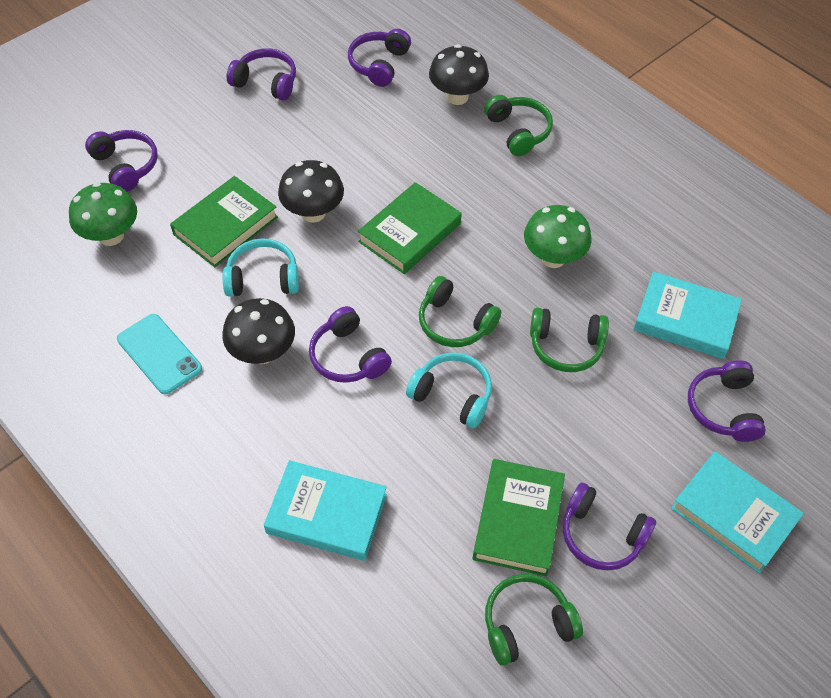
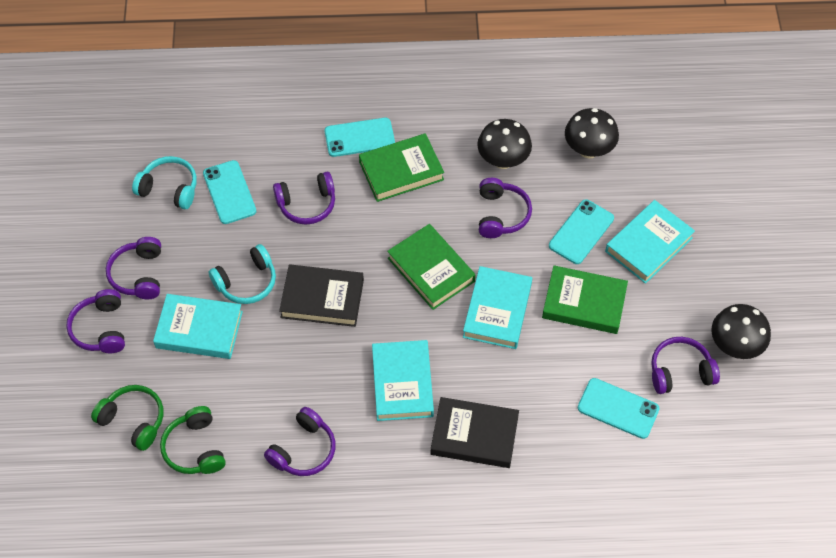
black book: none = 0 -> [279,264,364,327] [431,397,519,468] = 2
green headphones: [419,276,501,347] [484,95,553,156] [485,574,583,666] [530,308,609,372] = 4 -> [91,385,163,451] [160,406,226,474] = 2
green mushroom: [69,182,137,246] [524,205,591,268] = 2 -> none = 0
turquoise book: [264,460,387,561] [633,271,742,359] [671,451,804,573] = 3 -> [153,294,243,359] [372,340,434,421] [463,266,532,349] [605,200,695,284] = 4
turquoise phone: [117,314,202,395] = 1 -> [203,160,257,224] [325,118,395,157] [549,199,614,264] [578,378,660,439] = 4

